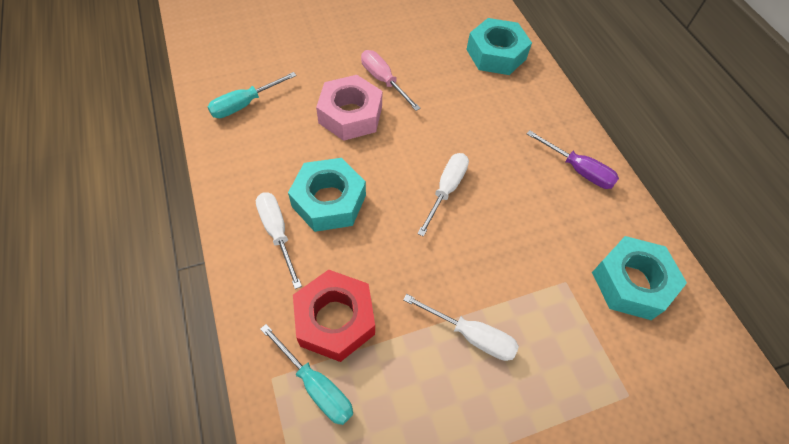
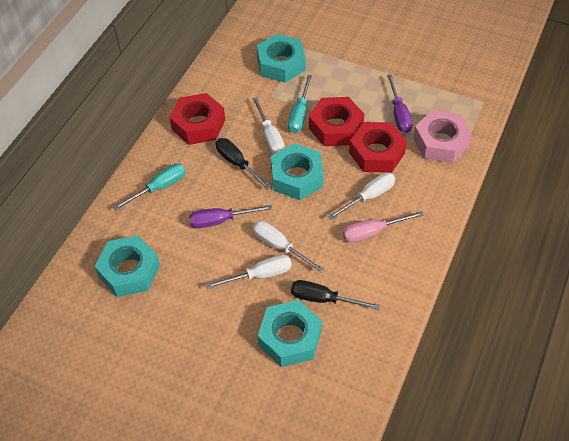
black screwdriver: none = 0 -> [216,138,271,190] [291,280,380,310] = 2
purple screwdriver: [527,130,619,189] = 1 -> [189,205,273,228] [387,74,413,133] = 2
red nut: [293,270,375,362] = 1 -> [169,93,225,145] [309,97,364,146] [349,122,407,173] = 3
turquoise nut: [288,158,366,232] [466,18,532,75] [592,236,687,320] = 3 -> [94,235,160,297] [257,34,305,83] [258,300,322,367] [271,143,324,200] = 4
white screwdriver: [256,192,302,289] [403,294,519,361] [417,153,469,237] = 3 -> [206,255,292,289] [252,97,285,154] [252,221,324,272] [328,172,395,220] = 4

